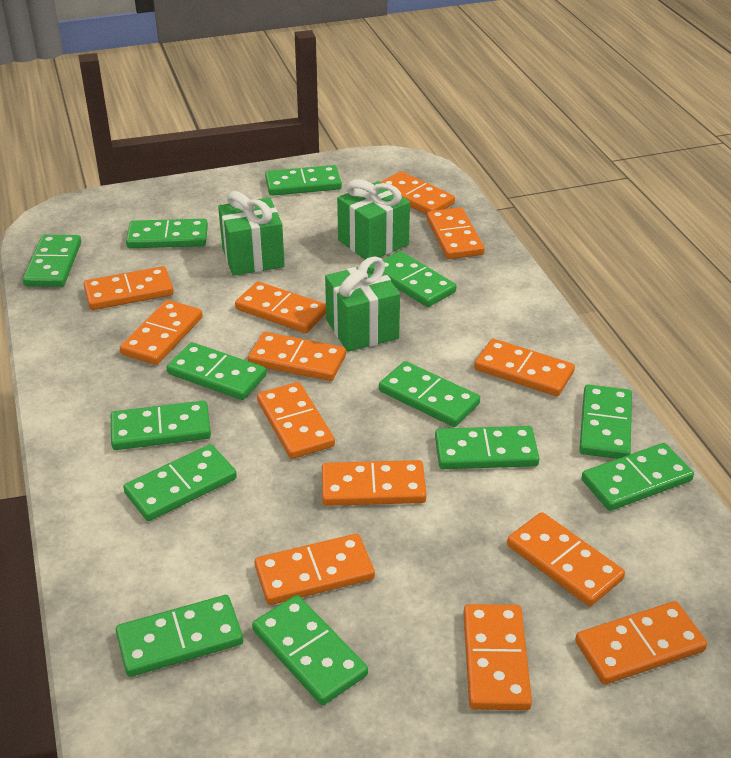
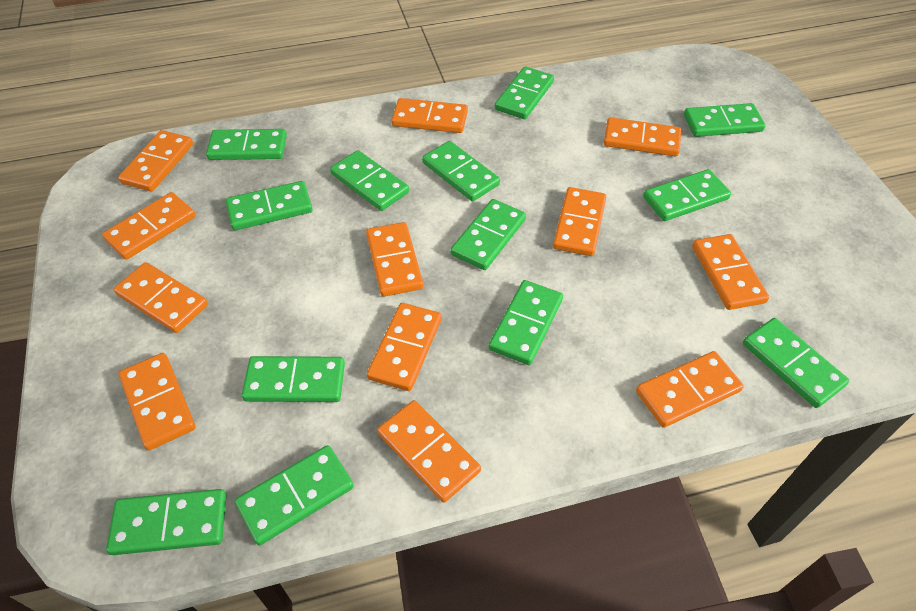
green gift: [218,191,285,276] [325,256,400,352] [337,179,410,259] = 3 -> none = 0
orange domino: [84,266,174,310] [120,300,203,365] [235,281,326,333] [248,332,346,381] [255,534,375,605] [257,382,335,459] [322,460,427,506] [381,171,455,215] [427,207,485,259] [463,604,532,710] [474,339,575,396] [507,512,625,606] [575,601,707,685] = 13 -> [102,192,196,260] [114,262,208,333] [118,130,193,192] [118,353,195,450] [366,222,423,297] [367,303,442,391] [377,400,481,503] [391,98,468,133] [553,187,606,256] [604,117,681,157] [636,351,744,428] [692,234,769,310] = 12

